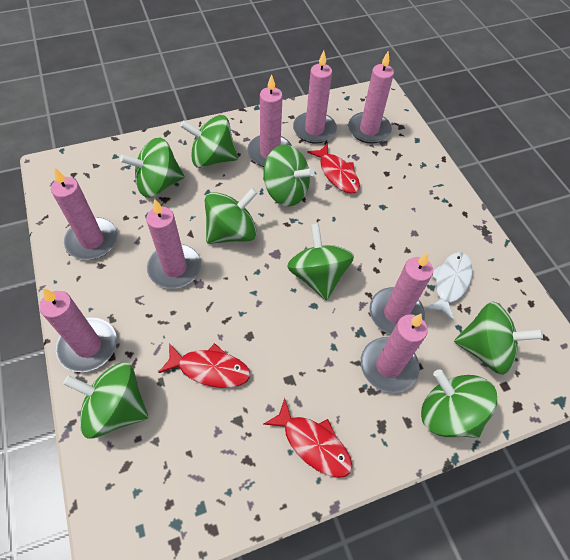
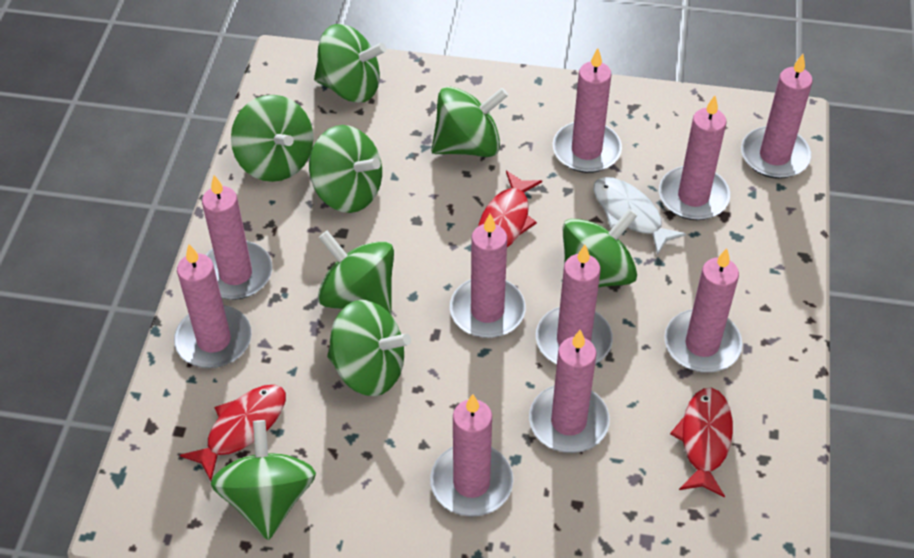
pink candle: [39,288,117,372] [51,167,118,260] [146,199,201,289] [247,74,292,167] [293,51,337,144] [348,51,394,144] [361,314,428,393] [369,252,433,335] = 8 -> [174,244,252,368] [202,175,272,300] [430,394,513,517] [450,214,526,338] [529,330,610,453] [536,245,613,364] [553,48,622,173] [659,96,730,220] [664,248,743,372] [741,54,813,179] = 10

